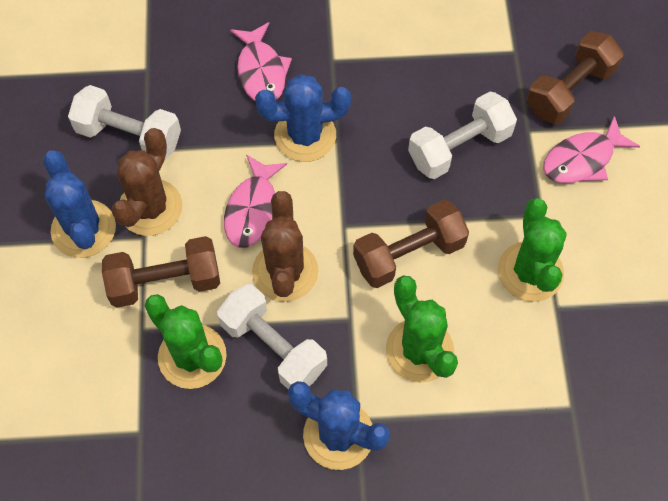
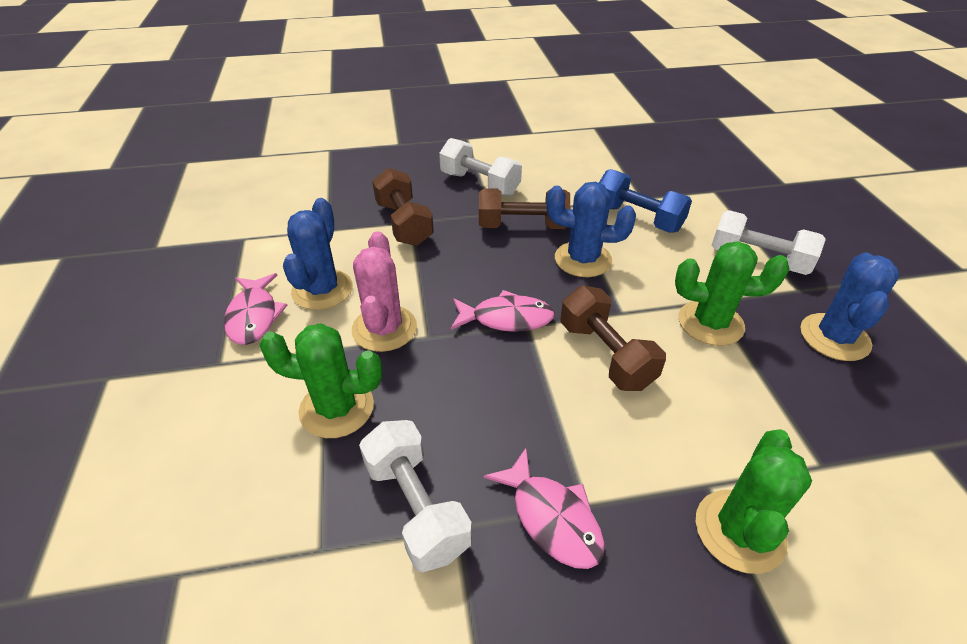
blue dumbbell: none = 0 -> [599,169,692,232] = 1
brown cactus: [112,128,182,236] [252,191,319,302] = 2 -> none = 0
pink cactus: none = 0 -> [352,231,417,352] = 1

